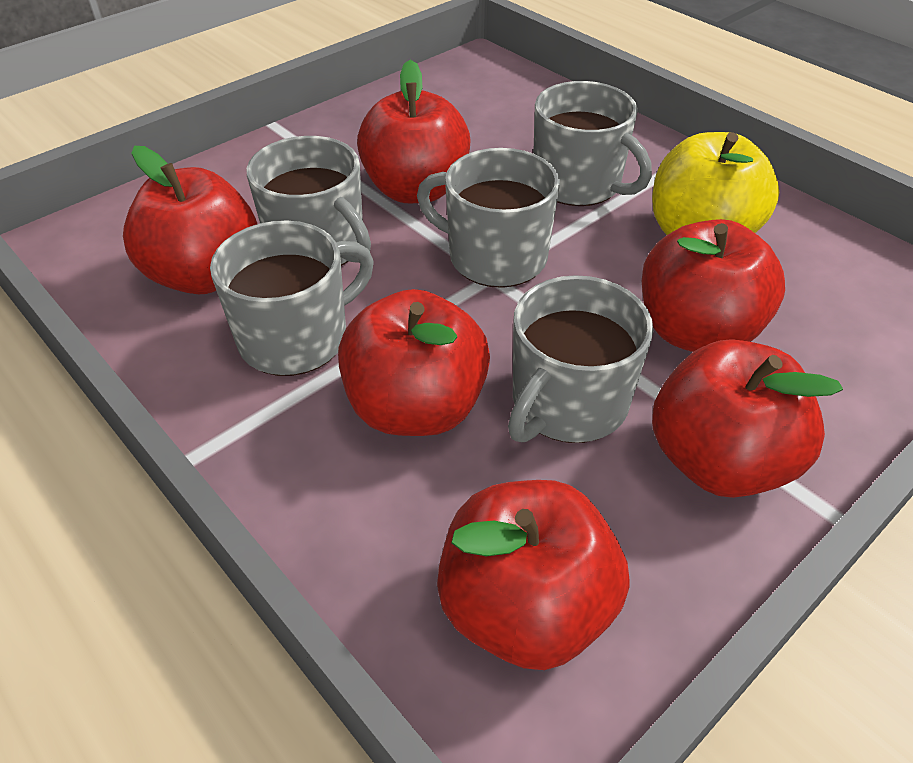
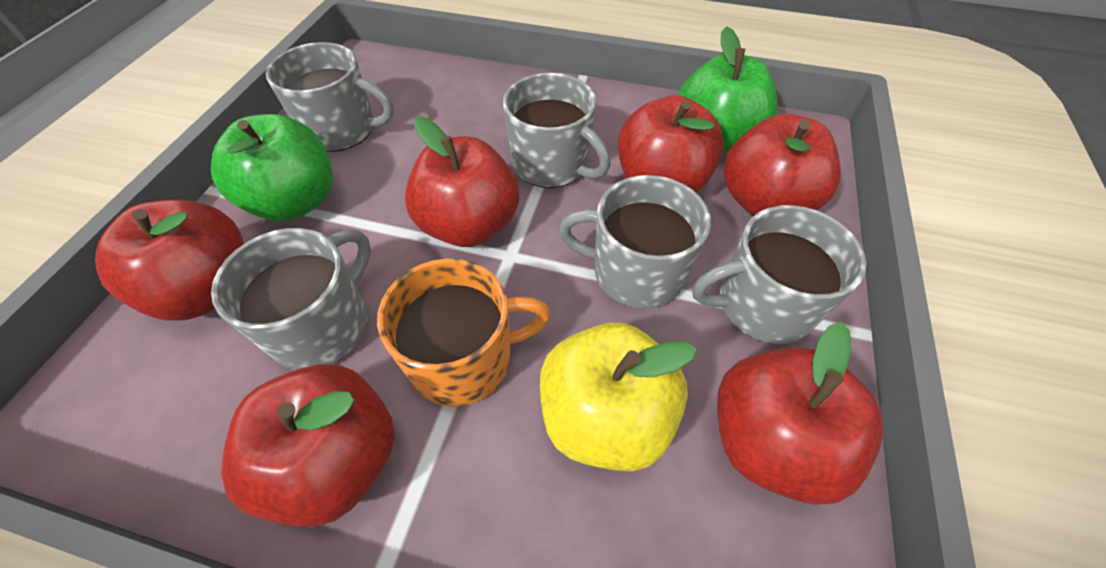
green apple: none = 0 -> [211,114,333,221] [678,26,777,152] = 2
orange mug: none = 0 -> [377,258,551,407] = 1

